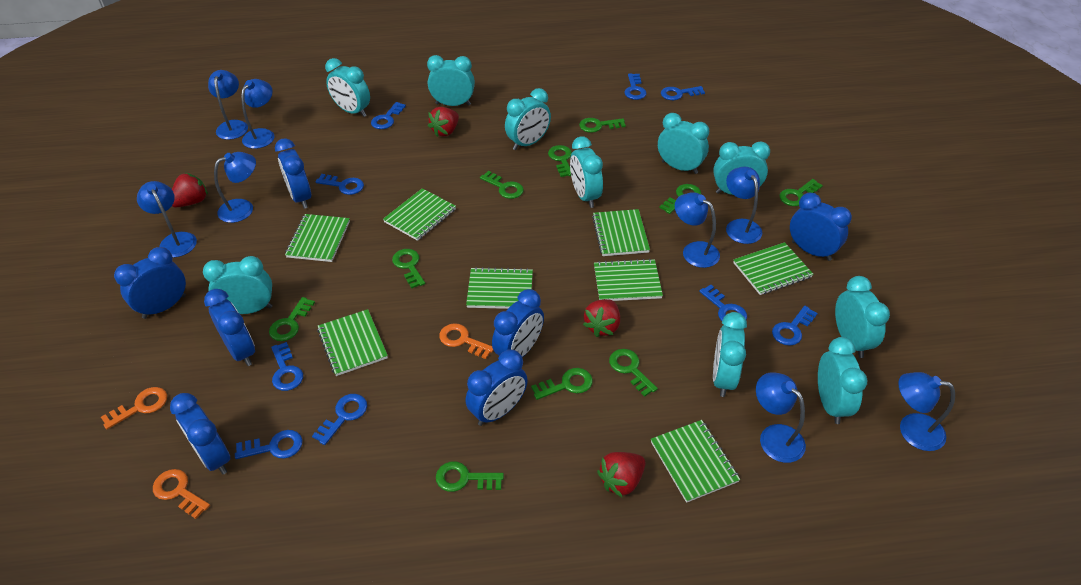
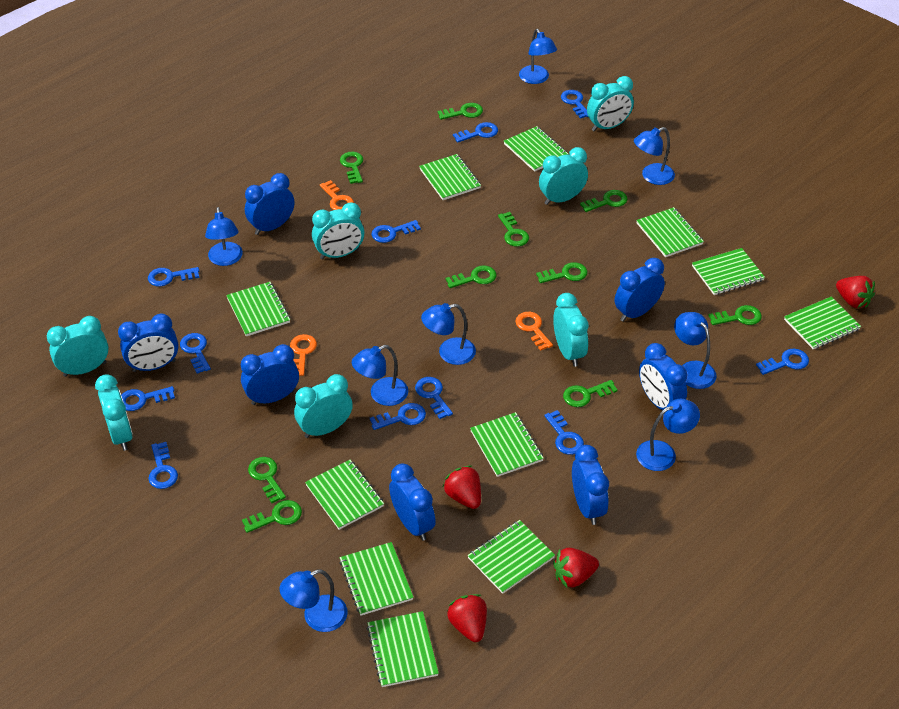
blue key: [235,430,303,459] [271,342,303,391] [312,394,367,445] [316,174,364,195] [371,102,406,129] [624,73,647,100] [661,86,705,100] [699,285,747,321] [772,306,818,346] = 9 -> [121,386,175,411] [148,267,199,287] [148,442,178,489] [180,333,211,373] [370,403,426,430] [372,220,421,243] [415,377,453,419] [453,122,498,142] [544,410,584,455] [561,90,588,119] [756,349,809,375] = 11
green notebook: [285,214,350,262] [317,309,388,376] [383,188,456,241] [466,267,533,309] [592,209,650,256] [594,259,663,301] [651,420,740,503] [733,242,813,295] = 8 -> [226,282,290,336] [305,460,384,530] [339,542,414,616] [367,611,439,687] [419,154,481,200] [467,520,555,594] [470,412,544,477] [504,126,568,172] [636,207,704,257] [692,248,765,295] [784,297,861,349] = 11
turquoise clock: [203,256,273,314] [325,58,370,117] [427,55,475,106] [505,88,551,150] [570,137,603,208] [658,113,709,174] [713,141,770,195] [713,312,747,397] [818,337,867,424] [835,276,890,358] = 10 -> [47,316,109,377] [95,374,133,451] [294,374,353,438] [312,202,364,259] [539,147,588,205] [553,293,589,367] [587,76,634,132] = 7

